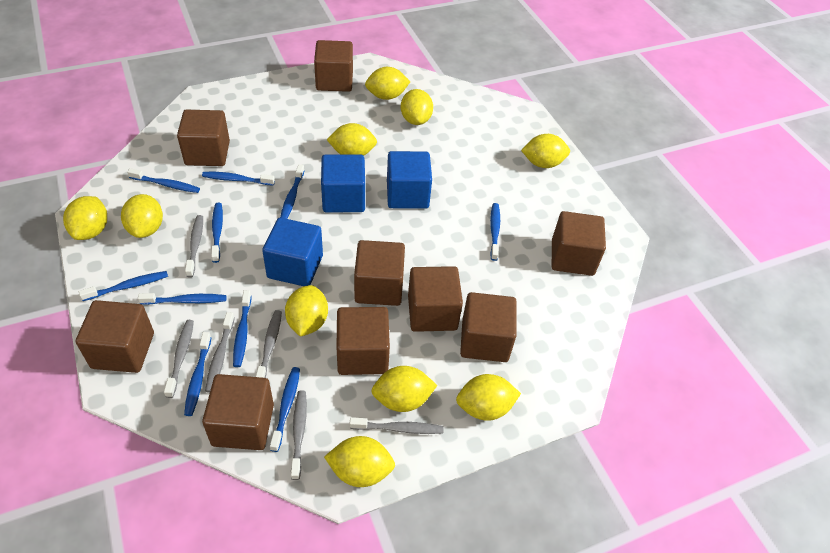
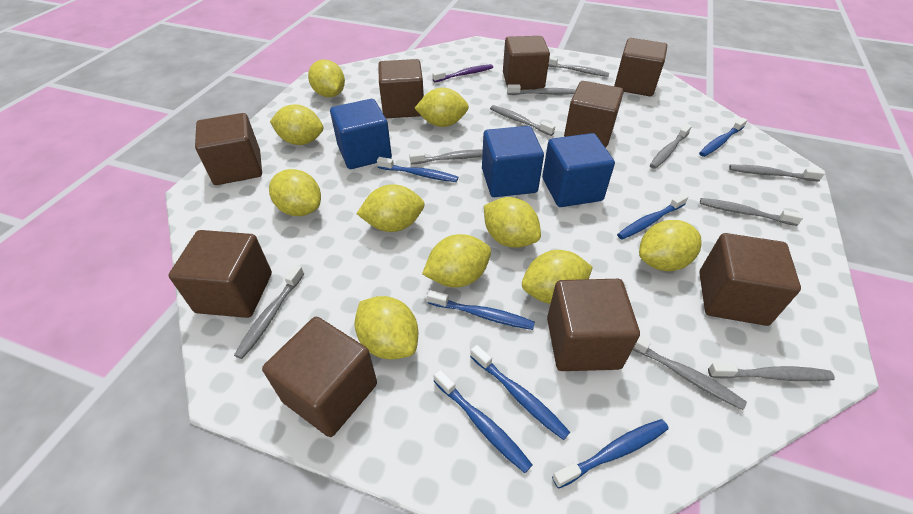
blue toothbrush: [79,271,168,301] [127,168,200,193] [138,293,227,305] [184,332,211,416] [202,172,275,186] [211,203,223,263] [233,290,251,367] [270,367,300,452] [280,164,305,219] [490,203,500,261] = 10 -> [377,157,458,182] [427,290,535,330] [434,369,533,473] [470,345,570,440] [552,419,669,489] [617,193,688,240] [699,118,747,157] = 7
grey toothbrush: [164,320,194,398] [185,215,203,277] [205,312,235,393] [256,310,282,378] [291,390,307,480] [350,417,444,434] = 6 -> [234,265,304,359] [409,150,483,164] [490,105,555,136] [507,84,576,95] [548,57,609,77] [633,336,747,410] [650,124,692,169] [700,198,803,226] [708,363,835,381] [729,165,825,182] = 10
purple toothbrush: none = 0 -> [432,64,493,82] = 1

